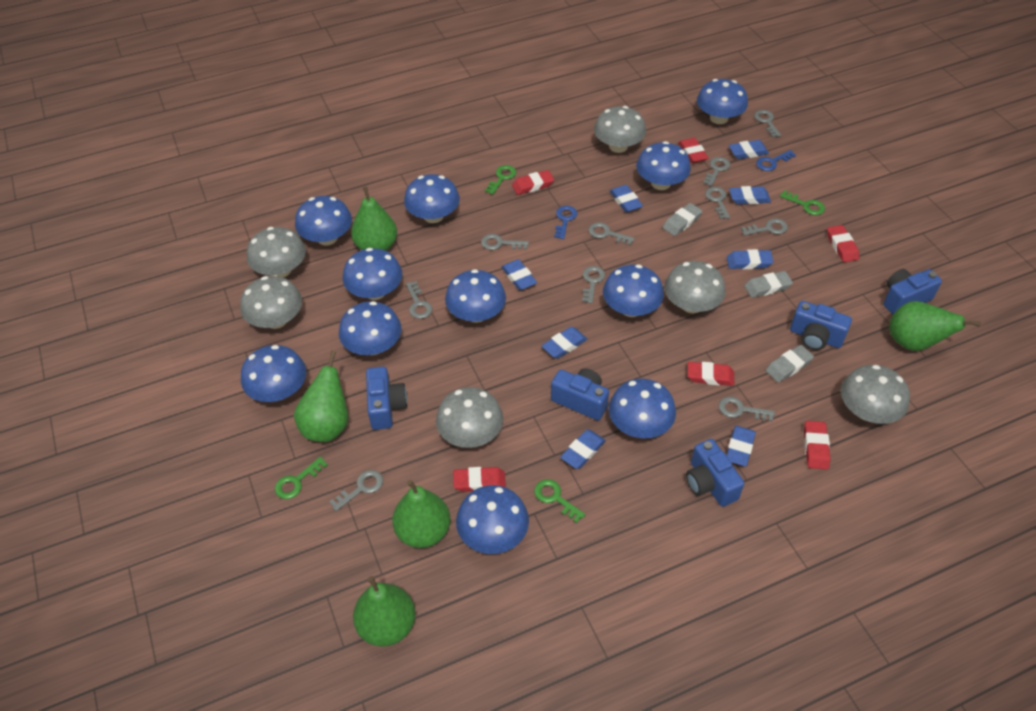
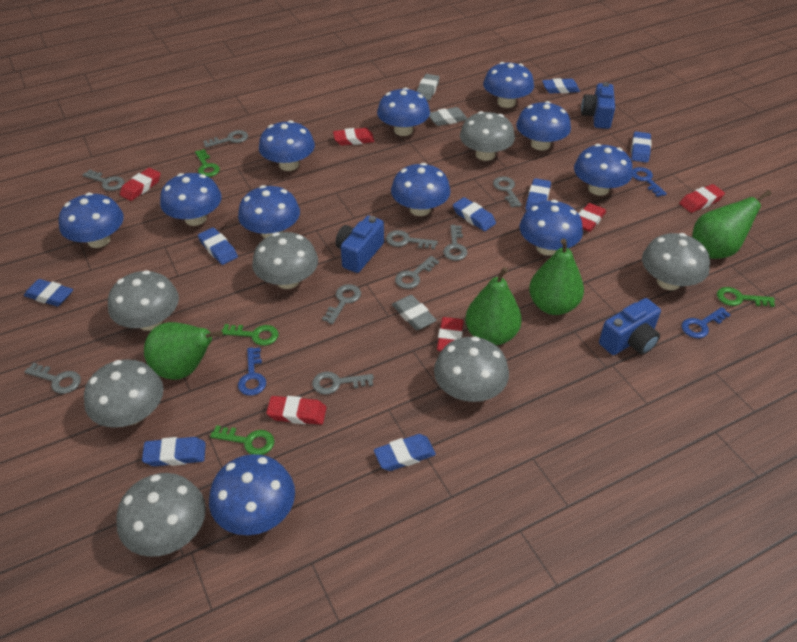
blue camera: [366,367,407,430] [551,368,609,421] [686,439,744,507] [790,301,852,350] [883,269,942,314] = 5 -> [336,215,384,273] [581,82,615,129] [599,298,661,355] = 3
blue key: [554,206,577,239] [756,150,796,171] = 2 -> [238,348,266,396] [632,167,667,197] [682,307,731,338] = 3
green pear: [294,351,348,442] [351,187,397,251] [353,576,416,647] [392,480,450,548] [889,301,981,351] = 5 -> [144,322,223,380] [465,267,522,345] [529,239,584,315] [692,190,772,259] = 4
grey key: [329,470,383,511] [406,281,432,319] [481,234,529,250] [582,266,605,303] [589,222,635,245] [703,157,730,186] [705,187,730,219] [719,397,775,422] [741,218,788,236] [754,110,781,138] = 10 -> [24,363,81,394] [83,170,125,191] [203,130,248,148] [312,371,374,395] [322,284,361,324] [386,230,438,249] [395,256,439,289] [443,225,467,261] [493,176,522,208] = 9
grey mushroom: [240,276,302,329] [247,227,306,278] [436,387,503,448] [594,106,646,153] [664,261,726,313] [841,365,910,424] = 6 -> [84,359,164,428] [108,270,179,331] [116,473,206,557] [252,232,318,289] [434,336,509,402] [460,111,515,161] [642,233,710,290] = 7

